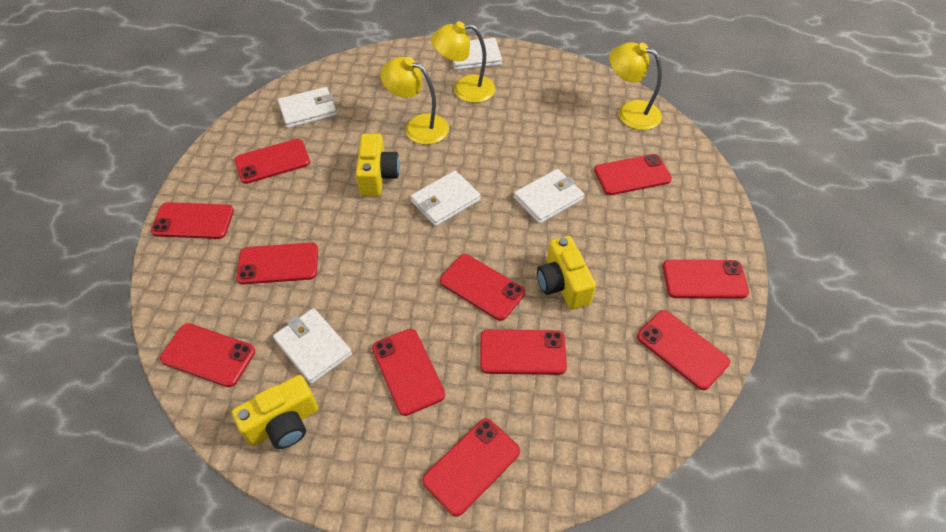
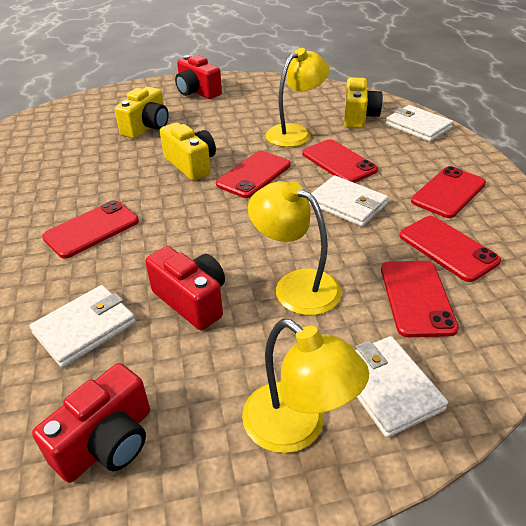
red camera: none = 0 -> [32,363,150,483] [145,246,225,331] [175,55,222,99] = 3
red phone: [151,202,234,239] [160,323,255,387] [235,139,310,184] [236,242,318,284] [372,329,445,416] [422,418,520,517] [440,254,525,321] [480,330,567,375] [594,154,672,195] [637,310,730,390] [663,260,749,299] = 11 -> [42,200,139,258] [216,151,291,198] [302,139,378,183] [381,261,459,337] [399,216,501,282] [411,166,486,218] = 6
white wallet: [273,308,352,384] [278,87,337,128] [410,171,481,226] [453,38,502,70] [514,169,584,224] = 5 -> [30,285,136,368] [309,176,388,227] [355,336,448,438] [386,105,453,142] = 4

